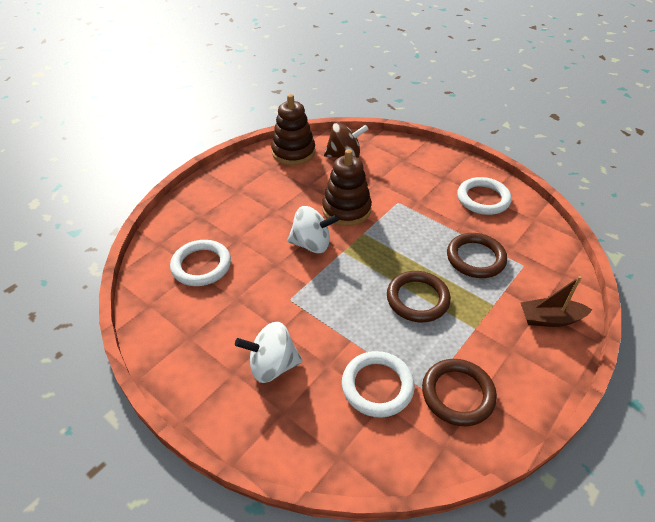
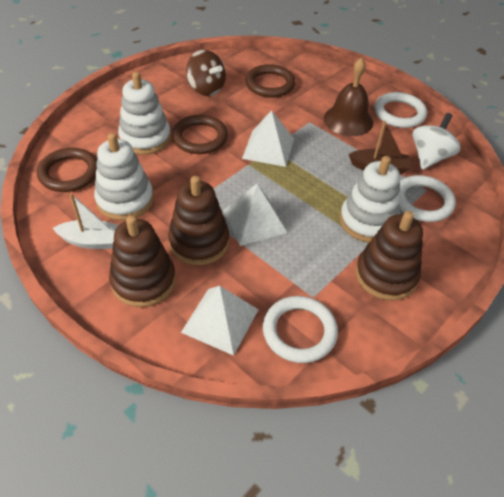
brown bell: none = 0 -> [324,57,373,136] = 1
brown stacking toy: [271,94,315,165] [322,149,372,226] = 2 -> [109,215,176,307] [168,176,229,265] [355,211,423,301] = 3
white boat: none = 0 -> [53,193,119,249] = 1
white pyramid: none = 0 -> [181,286,258,356] [223,184,287,246] [242,110,294,167] = 3
white spinning top: [235,322,303,383] [287,206,339,253] = 2 -> [412,113,461,170] = 1
white stacking toy: none = 0 -> [94,133,154,221] [118,72,171,155] [340,156,400,242] = 3

